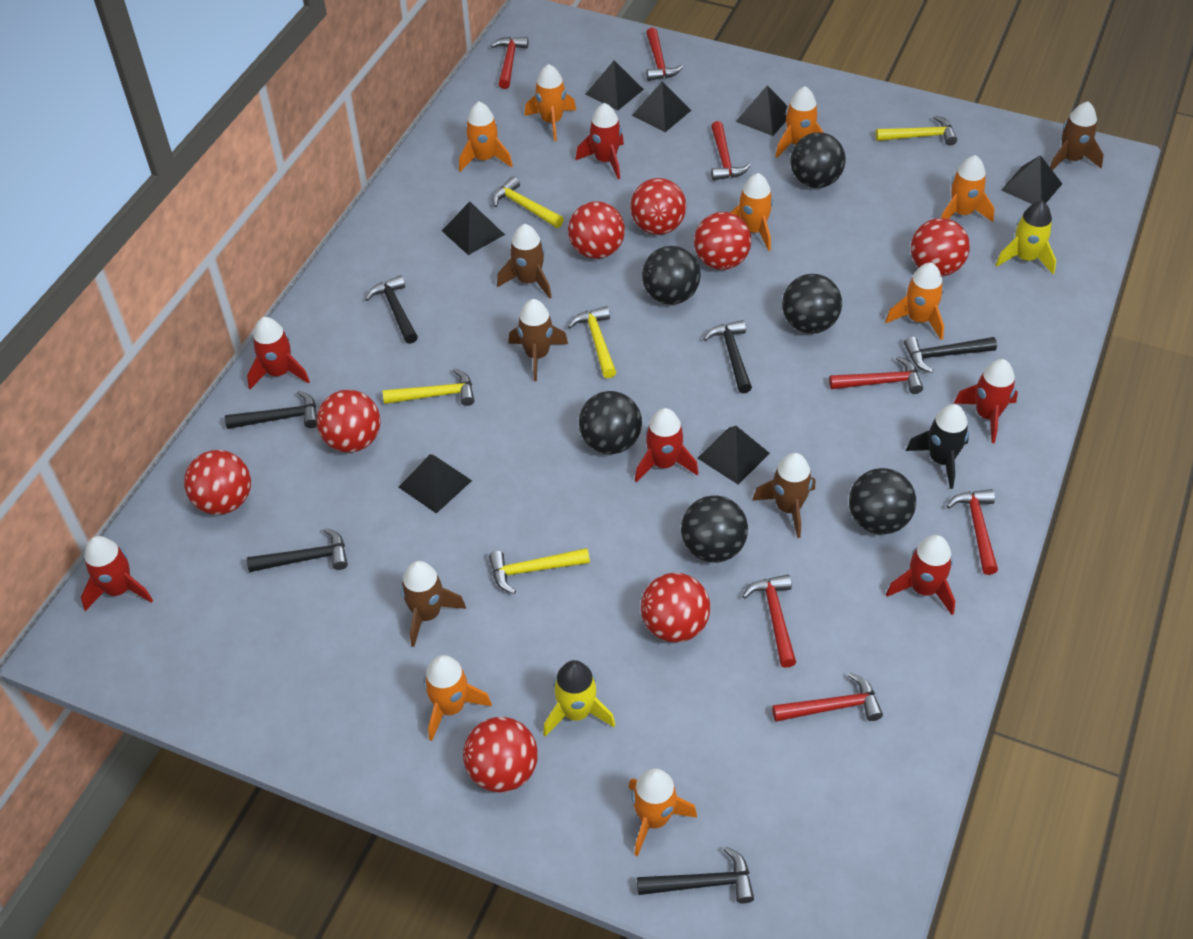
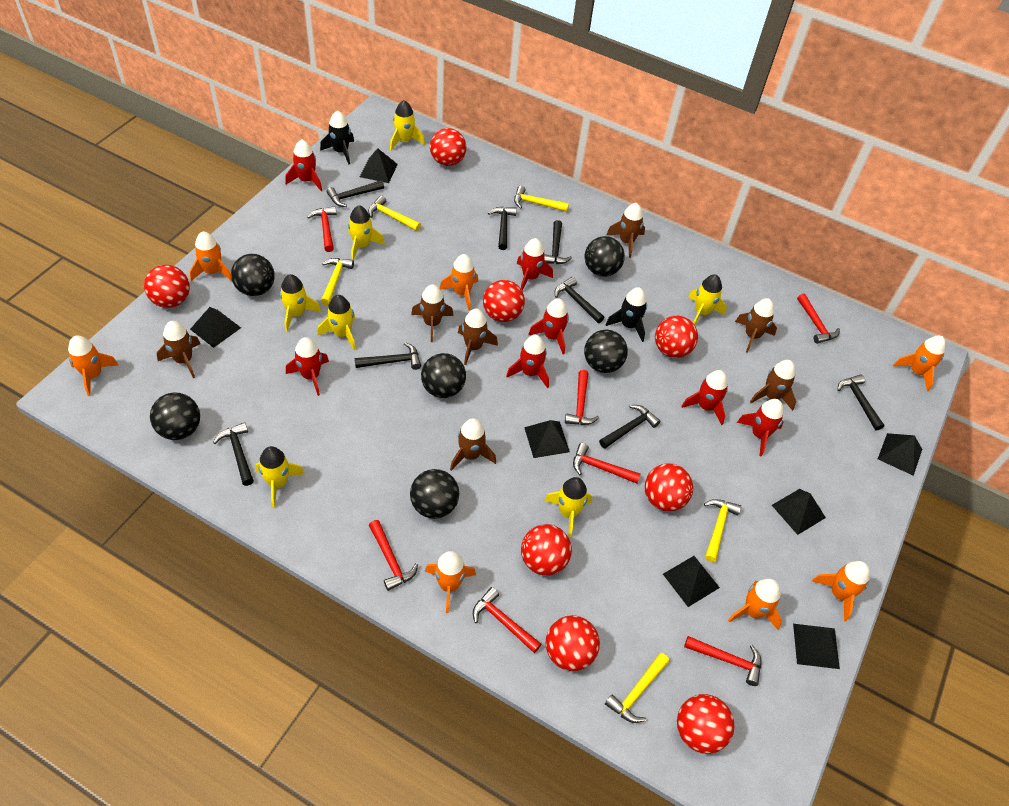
black hammer: [225,391,317,429] [247,528,348,572] [365,275,418,344] [637,846,754,904] [703,320,752,393] [904,337,997,373] = 6 -> [213,422,254,486] [326,180,384,207] [355,342,421,370] [488,207,517,250] [544,220,572,264] [555,277,605,323] [599,405,660,449] [837,374,884,431] = 8
black rocket: [906,404,969,489] = 1 -> [320,111,354,164] [606,287,647,342] = 2
brown rocket: [401,561,466,647] [497,224,552,299] [508,299,568,381] [752,453,815,538] [1050,101,1104,170] = 5 -> [157,321,201,378] [411,284,454,342] [450,418,496,471] [458,309,498,365] [606,203,645,258] [735,298,777,353] [750,360,796,411] = 7
orange rocket: [424,655,492,741] [459,102,513,172] [524,64,576,141] [628,768,697,856] [730,173,773,251] [775,86,824,158] [885,262,944,340] [941,155,995,222] = 8 -> [68,335,119,396] [190,231,232,281] [425,551,476,613] [440,254,478,310] [728,579,782,630] [812,561,870,621] [893,336,946,391] = 7
red rocket: [81,536,153,611] [247,317,310,389] [576,103,624,179] [635,408,699,483] [886,535,955,615] [953,359,1018,443] = 6 -> [285,139,322,191] [286,337,329,396] [506,335,549,388] [517,238,553,291] [528,298,569,354] [681,370,728,425] [737,399,784,457] = 7
yellow rocket: [543,660,615,737] [996,201,1056,274] = 2 -> [255,446,305,508] [280,274,321,332] [318,295,356,350] [348,205,385,260] [390,100,425,150] [544,477,592,538] [688,275,727,325] = 7

